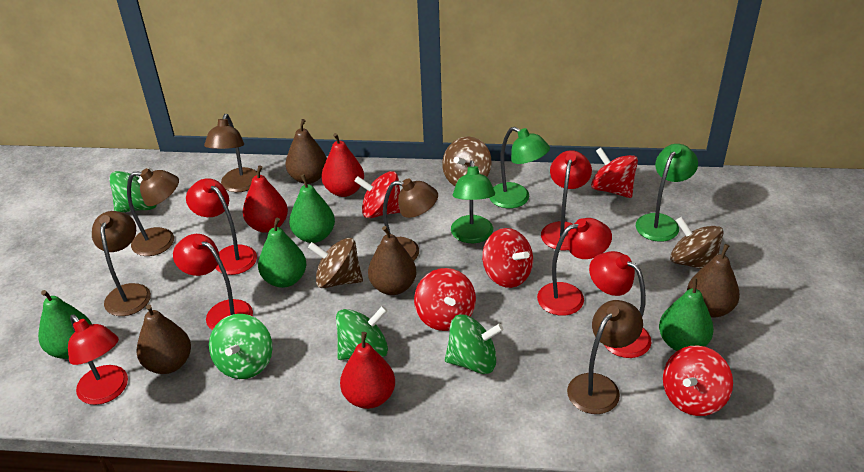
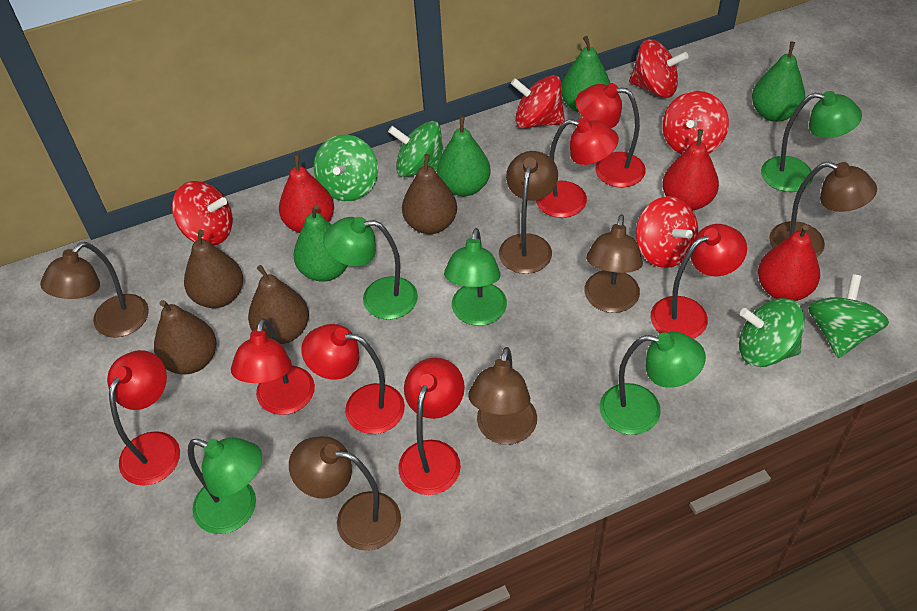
brown lamp: [92,211,151,316] [127,168,179,256] [204,114,257,192] [376,178,438,261] [567,300,643,414] = 5 -> [40,242,149,338] [289,436,401,551] [468,347,537,445] [499,151,558,274] [584,215,643,313] [769,162,877,257] = 6
brown spinning top: [308,238,363,288] [442,136,491,186] [670,217,724,269] = 3 -> none = 0
green lamp: [451,160,495,243] [489,127,550,209] [636,144,698,242] = 3 -> [188,437,262,534] [323,217,418,320] [444,228,507,326] [600,332,706,435] [761,91,862,192] = 5
red lamp: [68,315,128,405] [173,234,253,330] [186,178,257,275] [537,218,612,316] [541,150,592,251] [589,251,652,358] = 6 -> [107,350,180,485] [231,318,315,415] [301,324,405,434] [398,357,465,495] [536,118,619,218] [576,83,646,187] [650,224,747,339] = 7

